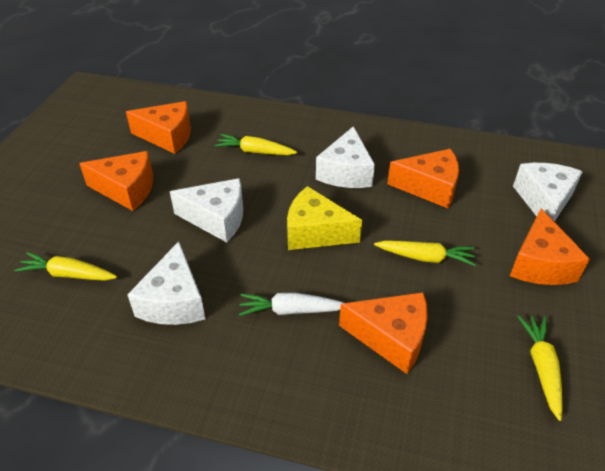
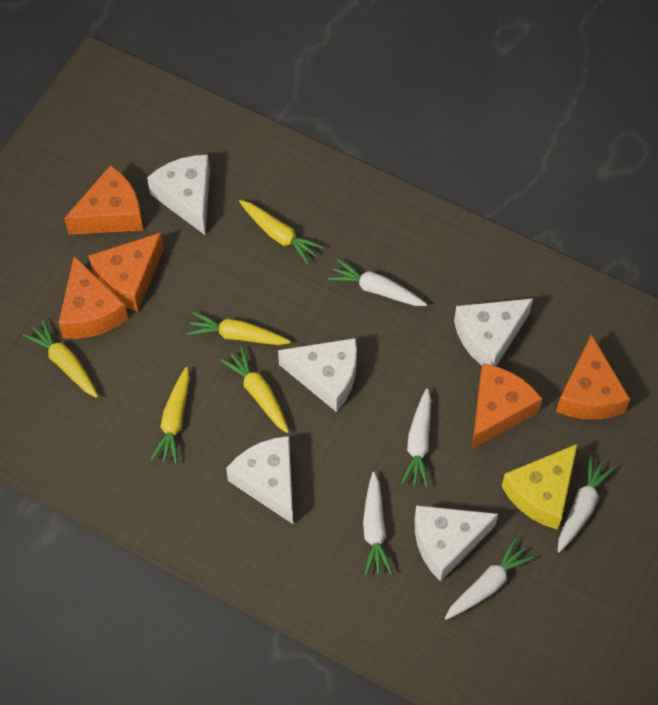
white carrot: [239,293,344,316] = 1 -> [328,259,427,306] [363,472,393,576] [401,388,431,488] [445,538,534,620] [558,456,615,553] = 5
white cheese: [127,241,205,325] [170,178,243,242] [316,126,375,188] [513,163,583,222] = 4 -> [147,155,210,235] [226,436,293,524] [278,338,357,412] [415,505,498,582] [454,298,533,366] = 5
yellow carrot: [14,252,117,281] [214,134,297,155] [374,240,476,266] [518,316,562,421] = 4 -> [23,320,98,398] [151,367,190,464] [187,312,291,345] [220,347,289,433] [239,200,324,265] = 5

